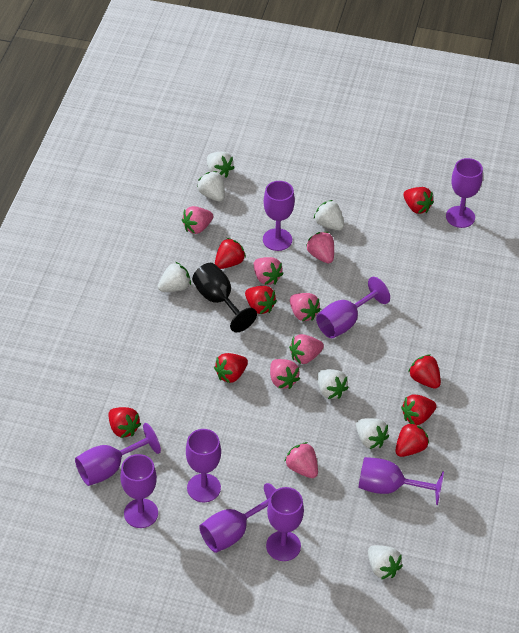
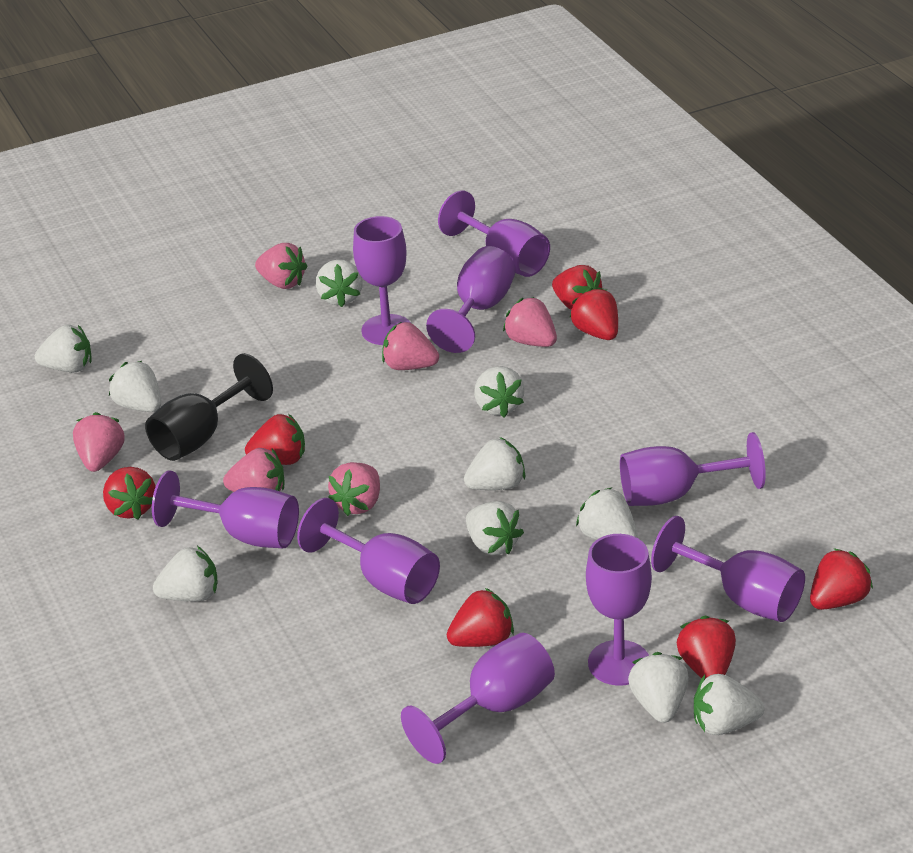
pink strawberry: [182,206,213,234] [254,257,284,285] [270,359,300,389] [284,442,318,478] [289,334,324,364] [290,293,321,321] [306,232,334,264] = 7 -> [73,412,125,472] [223,448,284,492] [255,243,307,289] [328,462,380,516] [382,322,439,370] [503,297,557,347] = 6
red strawberry: [108,407,141,438] [214,353,248,383] [215,238,246,269] [245,286,277,314] [395,422,429,457] [401,394,437,425] [403,187,434,214] [408,354,441,389] = 8 -> [103,467,156,520] [245,414,305,465] [447,588,514,647] [552,265,603,310] [570,288,618,340] [677,616,736,679] [810,548,873,610] = 7
white strawberry: [158,262,191,292] [197,171,225,202] [207,152,235,178] [314,200,344,230] [317,369,349,399] [356,418,389,449] [368,545,403,579] = 7 -> [35,325,92,372] [109,361,161,412] [153,546,218,601] [316,259,363,307] [464,437,525,490] [466,501,524,555] [474,366,525,417] [576,487,637,540] [628,652,689,723] [694,674,765,735] = 10

